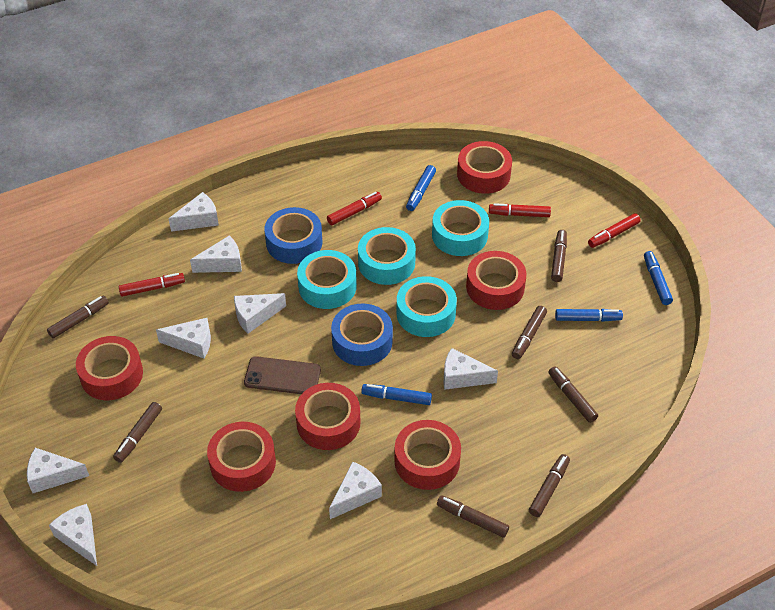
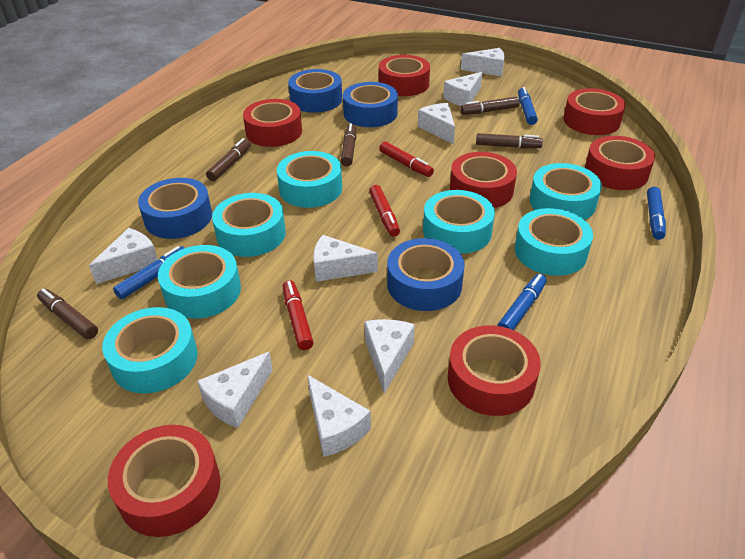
blue tape: [265,207,322,264] [331,303,393,366] = 2 -> [138,178,212,239] [288,69,342,113] [343,82,398,127] [387,238,465,311] = 4
brown marker: [47,296,109,339] [113,402,162,463] [437,495,509,538] [512,306,547,359] [529,454,570,517] [548,366,598,423] [551,230,567,282] = 7 -> [37,288,98,339] [206,138,251,181] [341,123,356,166] [460,97,519,115] [476,133,543,148] = 5
brown phone: [244,356,321,394] = 1 -> none = 0
red marker: [119,273,185,297] [327,192,382,225] [489,203,551,217] [588,213,641,248] = 4 -> [283,280,314,350] [369,185,400,237] [379,141,434,177] = 3
red tape: [76,336,143,400] [207,422,276,492] [295,383,360,450] [395,420,461,490] [457,141,512,194] [466,251,527,310] = 6 -> [108,425,220,537] [243,99,302,147] [379,55,430,96] [448,325,541,416] [450,152,517,208] [563,88,626,135] [585,136,655,190] = 7
turquoise tape: [297,250,357,309] [358,227,416,285] [397,276,457,337] [432,200,489,256] = 4 -> [102,307,198,393] [158,245,241,319] [212,193,286,257] [277,151,342,208] [423,190,495,254] [515,208,593,276] [529,163,602,220] = 7

